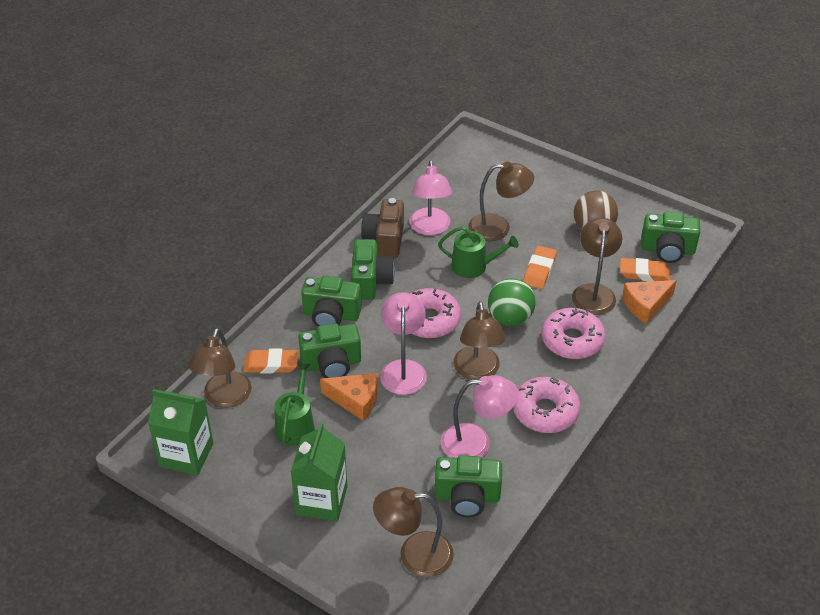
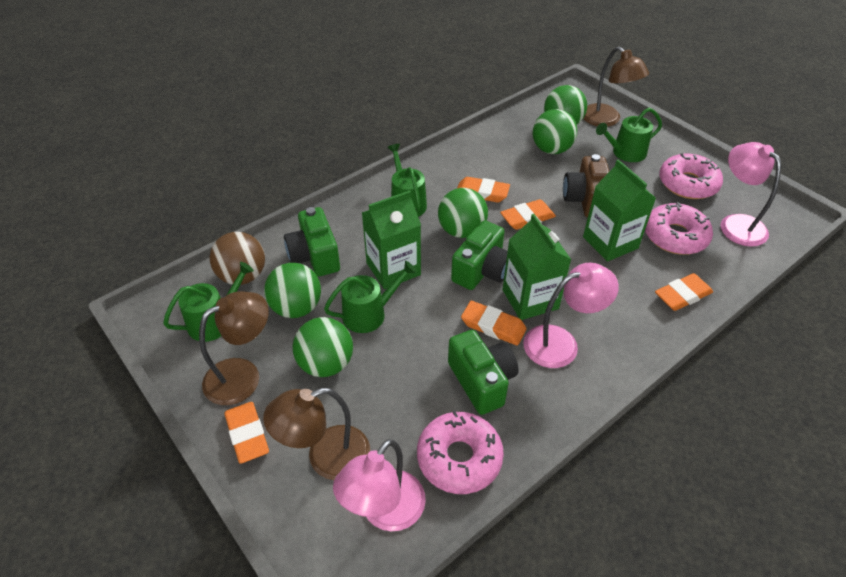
brown lamp: [188,328,252,408] [373,487,454,577] [454,301,506,380] [468,161,534,241] [572,218,622,315] = 5 -> [199,291,269,405] [263,388,370,480] [583,47,649,127] = 3
green ball: [488,278,536,326] = 1 -> [264,263,321,318] [293,317,353,377] [438,188,488,238] [533,109,577,154] [544,85,587,125] = 5
green camera: [298,323,361,378] [301,276,362,327] [351,239,395,300] [435,455,502,517] [641,211,700,263] = 5 -> [284,207,340,276] [448,330,519,415] [451,220,508,290] = 3
green carton: [148,389,213,475] [291,423,347,521] = 2 -> [362,190,421,289] [502,214,571,320] [583,159,656,262] = 3
green watering can: [274,362,315,446] [438,226,518,278] = 2 -> [163,262,254,342] [324,261,417,333] [387,144,427,217] [596,107,662,162] = 4
orange cheese: [320,373,377,421] [622,280,677,324] = 2 -> none = 0
orange eraser: [243,349,299,373] [523,246,557,289] [620,258,671,281] = 3 -> [224,402,269,464] [457,177,510,203] [461,301,527,346] [500,199,556,230] [655,273,713,311] = 5

